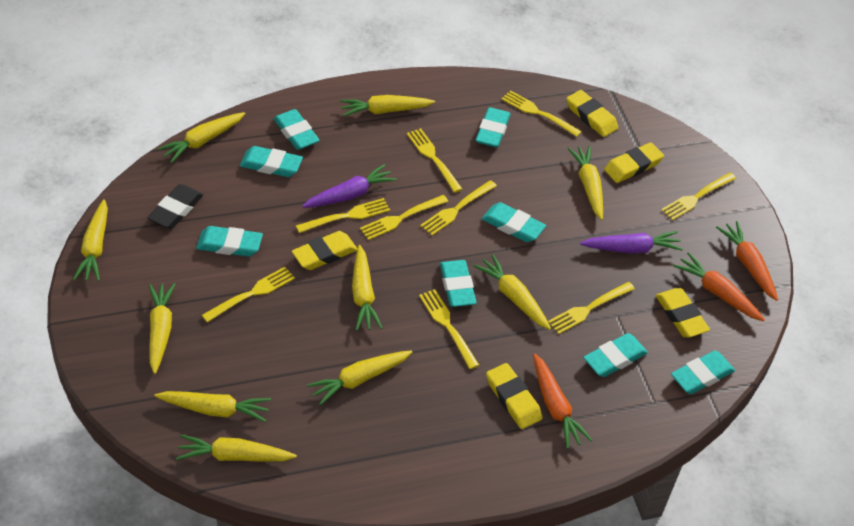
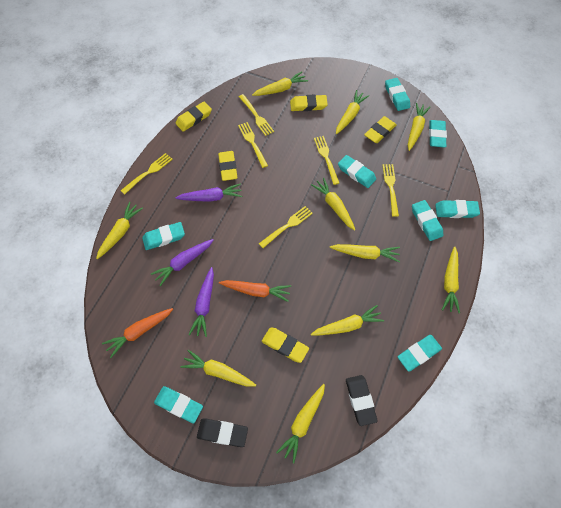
black eraser: [148,184,203,229] = 1 -> [197,419,248,447] [346,375,378,426] = 2
orange carrot: [533,353,592,449] [674,252,765,321] [716,221,778,301] = 3 -> [102,308,173,358] [219,280,291,302] = 2
purple carrot: [302,164,397,208] [580,231,683,253] = 2 -> [151,239,214,286] [175,184,242,202] [188,267,214,337] = 3
yellow fork: [202,267,295,323] [296,198,390,233] [360,195,448,240] [407,128,462,193] [419,289,479,369] [420,180,497,236] [501,90,582,137] [548,282,635,334] [661,173,736,220] = 9 -> [121,153,173,194] [238,122,268,168] [239,94,274,136] [259,206,313,248] [314,136,339,185] [382,164,399,217] = 6

